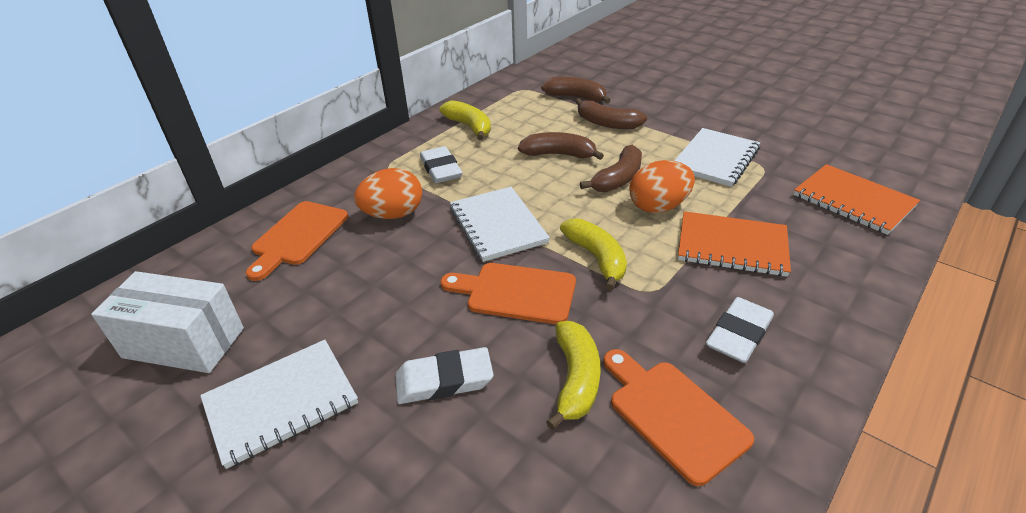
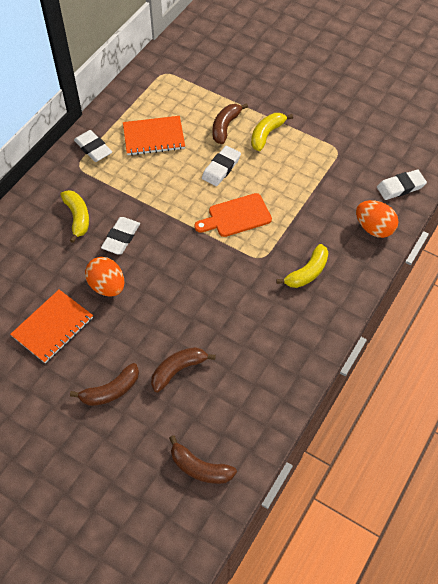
orange cutting board: [246,201,348,281] [440,263,576,324] [603,349,754,486] = 3 -> [194,193,272,237] = 1
white box: [91,271,244,373] = 1 -> none = 0
white eraser: [395,347,494,404] [420,146,462,183] [706,297,774,363] = 3 -> [74,130,112,162] [101,217,140,255] [202,146,241,186] [377,169,427,200] = 4
white notebook: [200,340,358,469] [450,187,550,262] [674,128,760,187] = 3 -> none = 0

